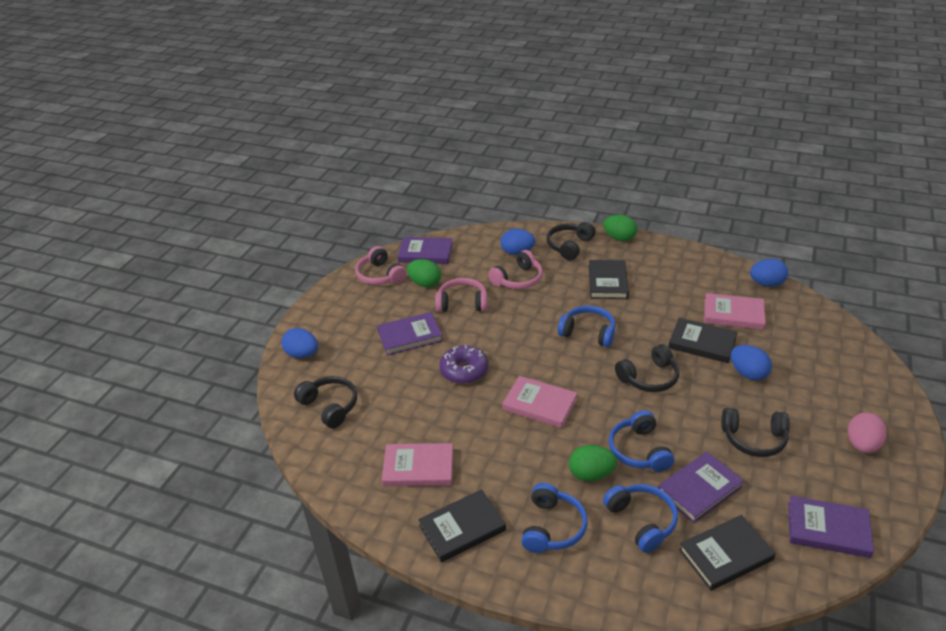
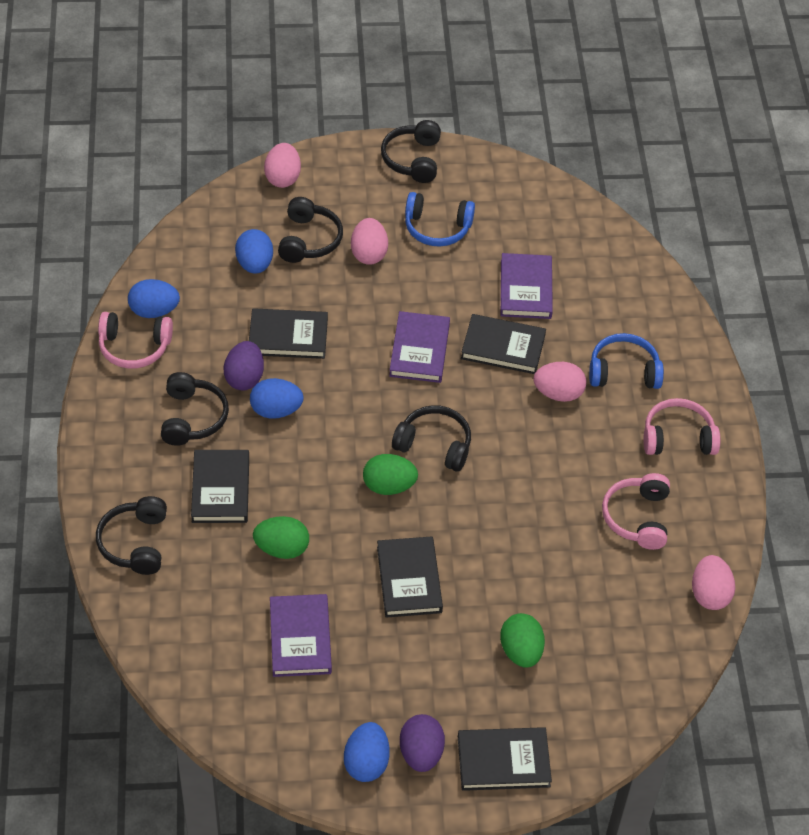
black book: [418,489,506,562] [589,260,629,299] [668,318,737,363] [679,515,776,591] = 4 -> [191,450,249,523] [249,308,328,359] [377,536,443,618] [458,727,552,791] [461,314,546,374] = 5
black headphones: [294,376,357,428] [547,222,596,260] [615,344,679,392] [721,408,790,457] = 4 -> [96,496,167,575] [161,372,229,446] [278,197,343,263] [381,120,441,183] [392,405,471,472] = 5
blue headphones: [521,483,588,553] [558,306,616,347] [603,484,678,553] [609,410,674,472] = 4 -> [405,192,475,247] [589,333,664,389] = 2
pink book: [382,443,453,487] [502,376,577,428] [704,293,766,330] = 3 -> none = 0
pink egg: [848,413,887,453] = 1 -> [264,143,301,188] [351,218,388,265] [534,362,586,402] [692,555,735,610] = 4
purple book: [377,312,443,355] [397,237,453,264] [658,452,744,523] [788,496,874,558] = 4 -> [270,594,332,677] [389,311,450,383] [501,253,553,319] = 3
purple donut: [439,345,488,384] = 1 -> none = 0
purple egg: none = 0 -> [224,341,264,391] [400,714,445,772] = 2

